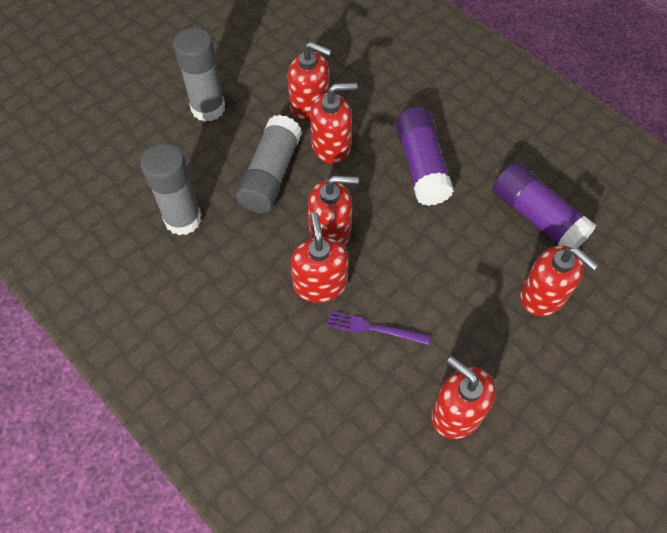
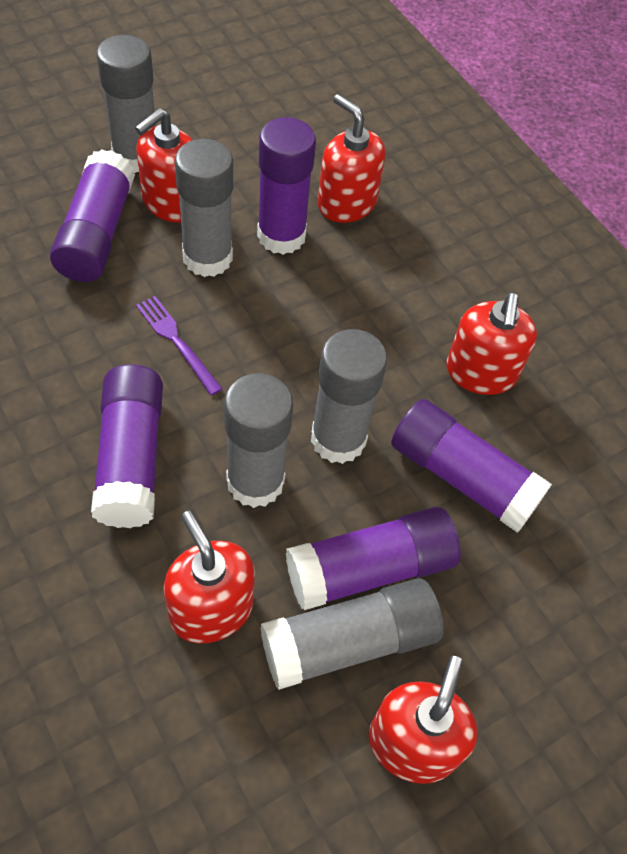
grey glue stick: [140,143,202,235] [173,27,225,122] [236,115,302,213] = 3 -> [96,35,156,173] [175,139,233,277] [224,373,293,508] [260,578,444,690] [311,329,387,464] = 5
purple glue stick: [396,107,454,206] [492,162,596,248] = 2 -> [50,149,135,282] [91,364,163,528] [257,117,316,255] [286,507,461,610] [391,399,552,533] = 5
red soap dispenser: [288,42,332,121] [291,212,349,303] [308,176,359,247] [310,83,357,164] [431,356,495,439] [520,246,598,316] = 6 -> [135,108,192,223] [164,511,255,643] [318,94,385,223] [369,656,478,784] [446,293,537,395] = 5

